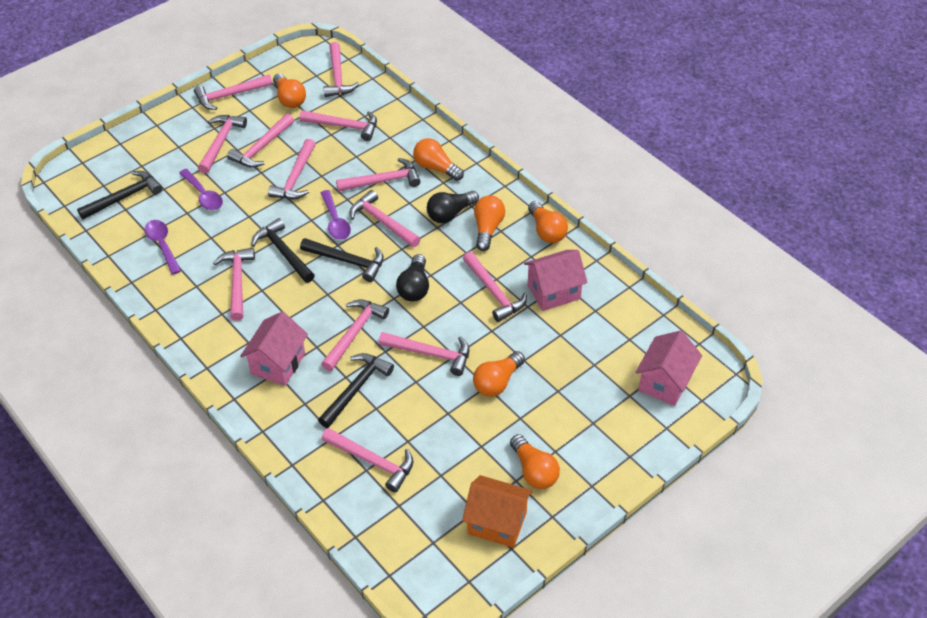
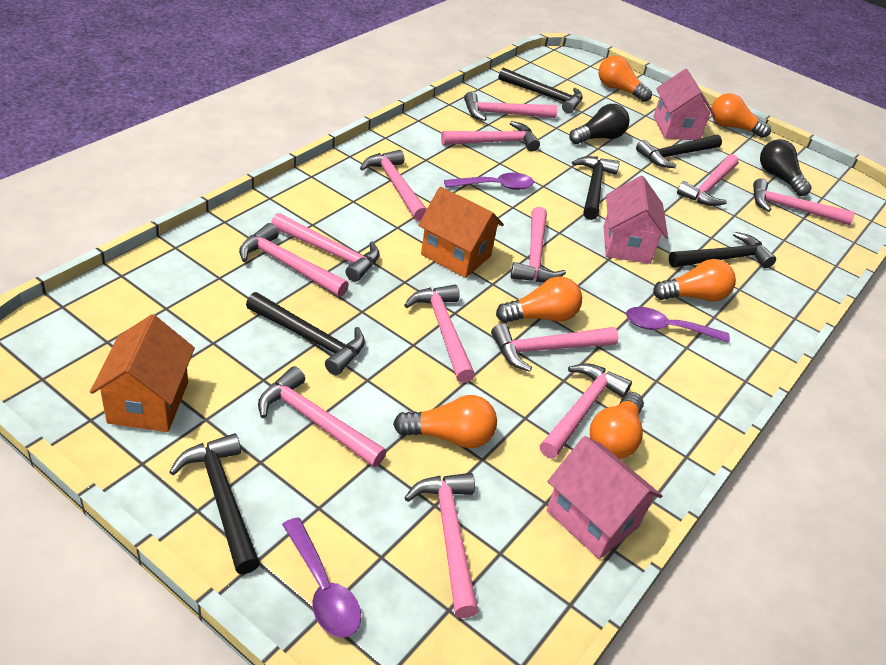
black hammer: [77,171,162,219] [251,218,315,283] [300,238,384,282] [318,353,394,428] = 4 -> [169,433,260,574] [246,292,365,375] [499,68,583,113] [572,156,620,220] [636,135,722,168] [669,232,776,268] = 6
orange house: [462,475,533,548] = 1 -> [90,314,195,432] [418,187,504,278] = 2

